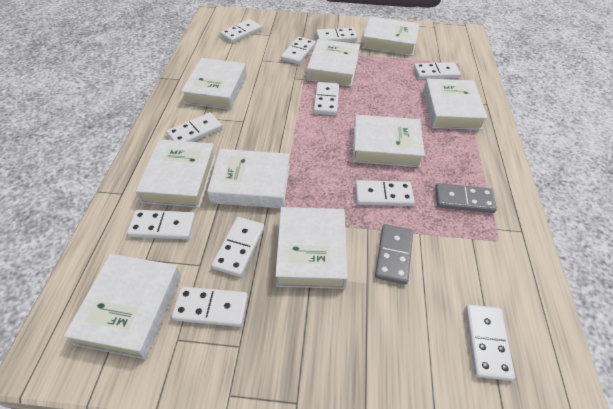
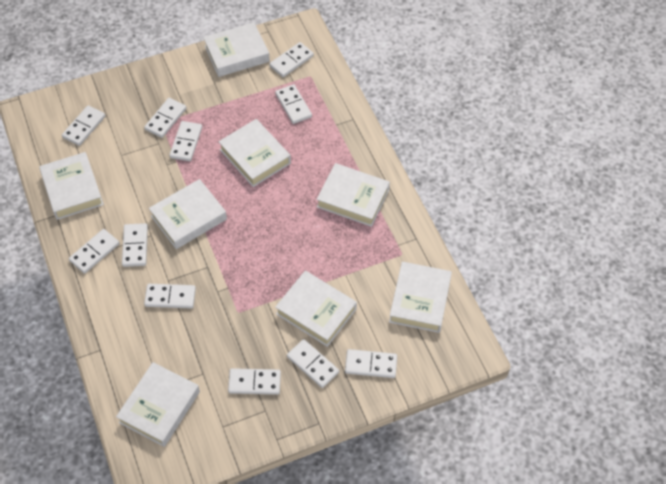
grey domino: [375,224,413,285] [435,183,497,213] = 2 -> none = 0
white book: [64,254,181,359] [136,139,216,208] [181,58,247,110] [207,149,290,208] [275,207,348,289] [306,39,360,87] [353,115,425,168] [362,16,419,56] [423,79,488,130] = 9 -> [39,152,104,220] [116,362,200,447] [149,179,227,249] [203,22,270,77] [218,119,291,187] [275,271,357,347] [316,163,390,227] [389,262,452,333] = 8

